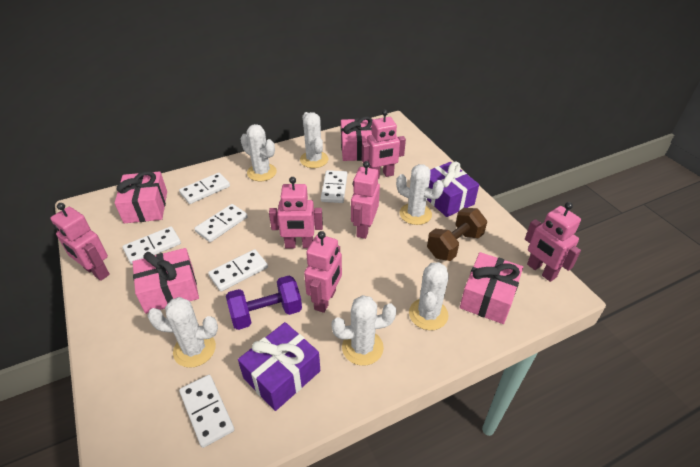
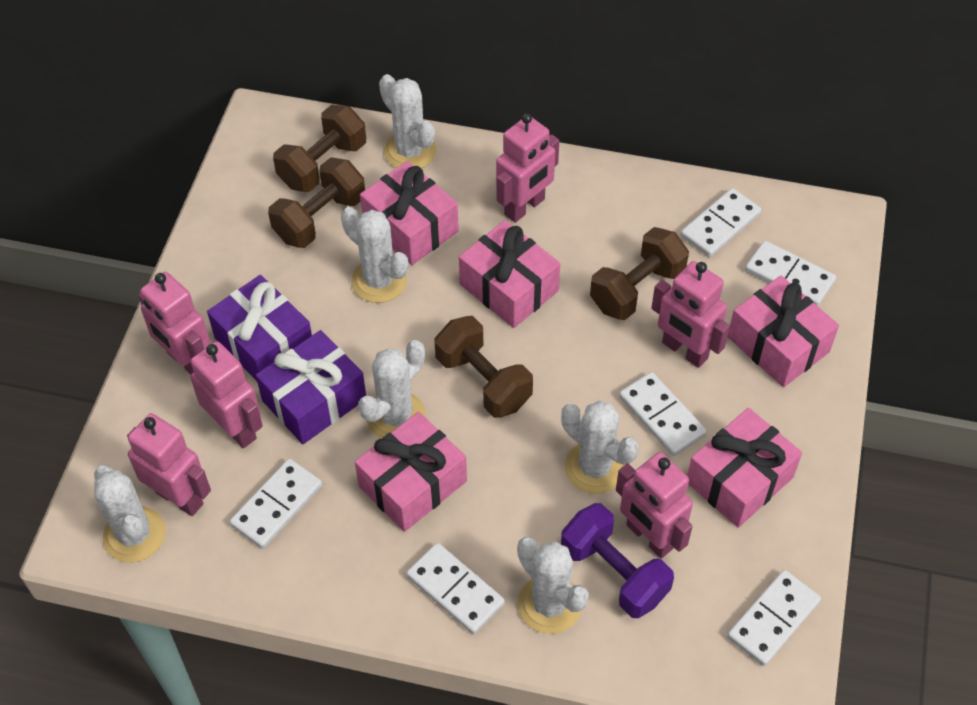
brown dumbbell: [427,208,487,261] = 1 -> [268,157,365,248] [273,105,366,192] [434,316,533,418] [590,227,689,320] = 4
pink gift: [115,171,167,223] [133,248,199,314] [341,117,373,161] [460,252,523,324] = 4 -> [355,412,467,532] [360,161,459,265] [459,220,560,328] [687,408,802,528] [728,276,839,387] = 5

